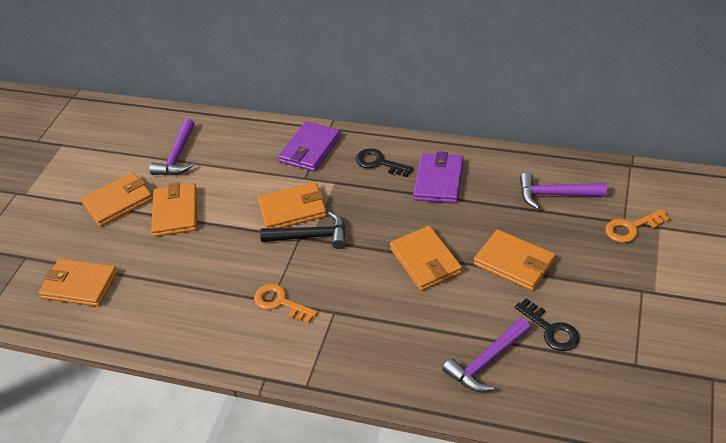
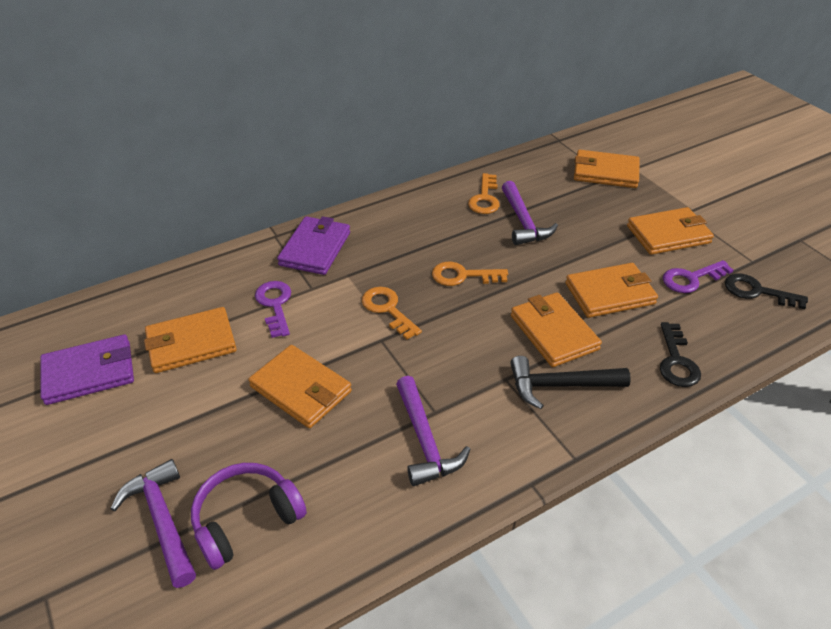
orange key: [254,284,318,324] [605,209,671,243] = 2 -> [362,287,422,339] [432,262,508,286] [468,173,499,214] = 3
purple headphones: none = 0 -> [191,463,307,570] = 1
purple key: none = 0 -> [255,281,291,338] [663,260,734,293] = 2

